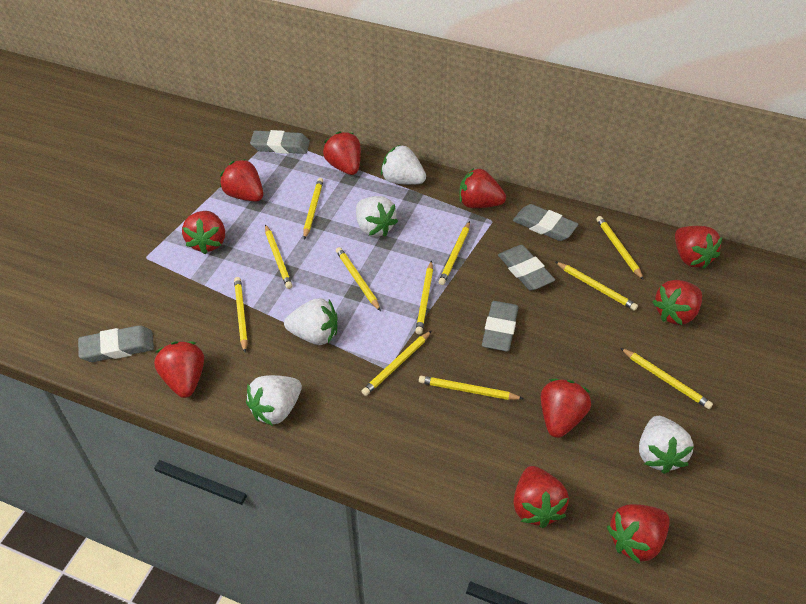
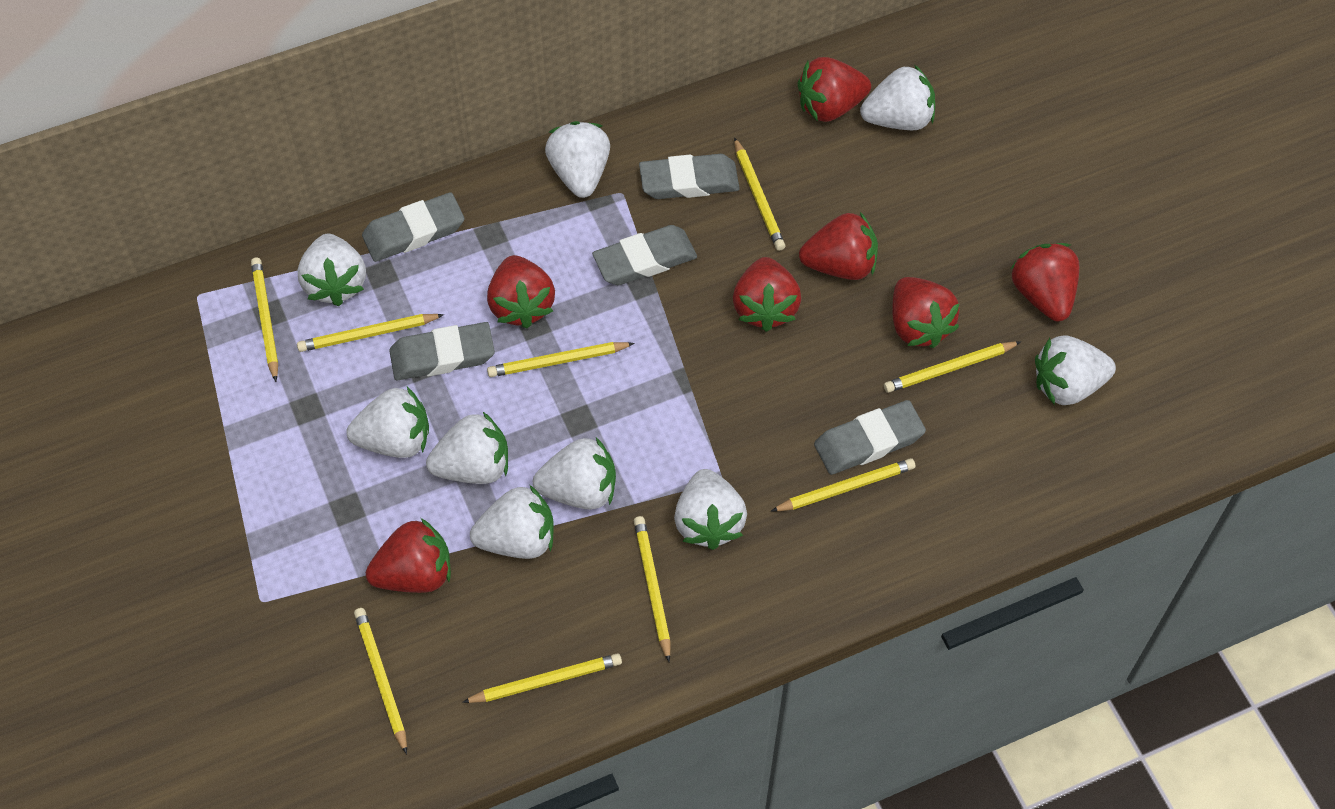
red strawberry: [154,341,204,398] [182,211,225,254] [220,159,263,202] [323,131,361,175] [460,168,506,208] [514,466,569,528] [541,379,591,438] [607,504,670,564] [653,280,702,325] [675,226,723,269] = 10 -> [366,518,451,593] [487,255,555,328] [733,257,801,332] [797,57,871,122] [799,212,878,280] [892,277,960,348] [1011,243,1079,321] = 7
white strawberry: [246,375,302,426] [284,298,337,345] [356,196,398,237] [381,145,426,185] [639,416,694,474] = 5 -> [298,234,366,306] [346,387,429,458] [426,412,508,484] [470,485,554,559] [533,437,616,510] [545,121,610,198] [674,469,747,550] [860,65,935,130] [1035,335,1116,405] = 9
yellow pencil: [234,277,248,352] [265,224,293,289] [303,178,323,239] [336,247,381,311] [361,330,432,396] [415,261,433,334] [419,376,524,400] [438,221,470,285] [555,261,638,311] [596,216,644,280] [621,348,713,409] = 11 -> [251,258,278,382] [297,314,444,352] [354,608,407,754] [462,653,622,703] [487,342,635,377] [634,516,670,662] [734,137,785,251] [771,458,915,512] [884,341,1021,393] = 9

